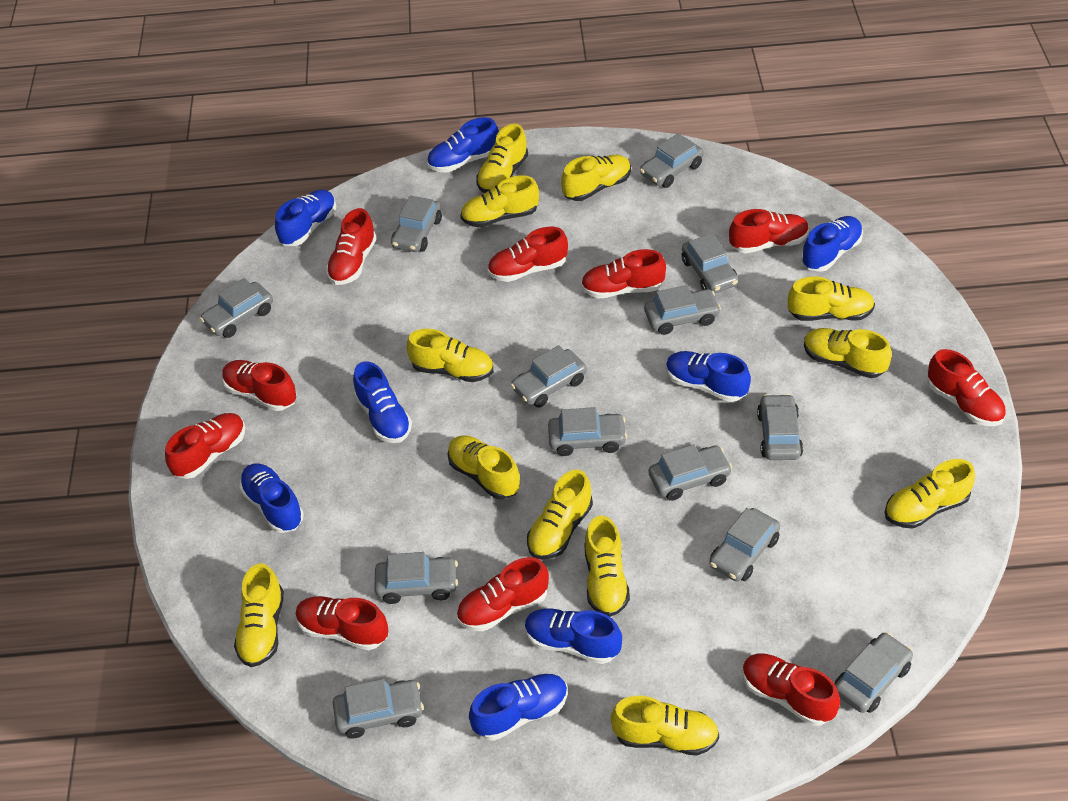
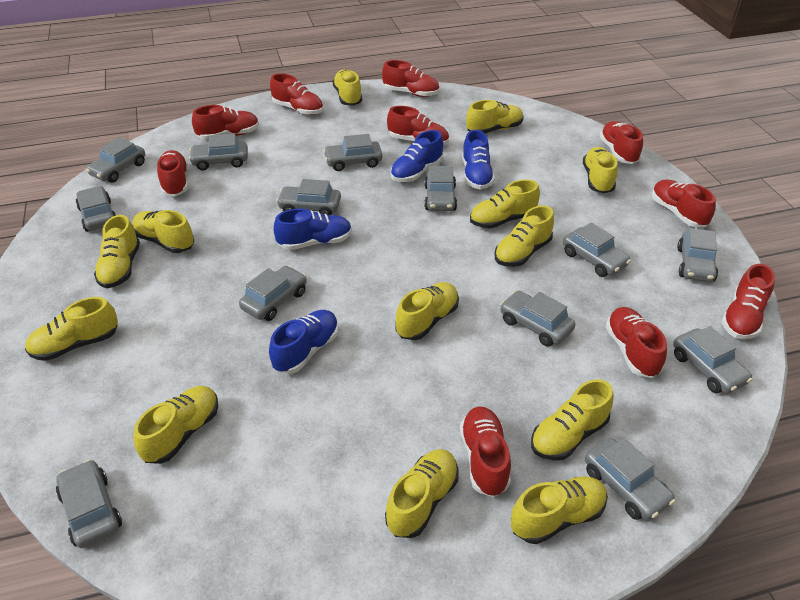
blue shoe: [239,464,304,533] [275,190,336,246] [353,361,412,443] [427,117,499,172] [469,674,568,741] [525,608,622,664] [666,351,751,402] [801,216,863,272] = 8 -> [269,310,339,374] [274,209,352,250] [391,130,443,182] [462,130,495,189] = 4
yellow shoe: [234,563,284,667] [407,329,493,382] [448,435,520,499] [460,175,539,228] [476,124,528,193] [527,470,593,559] [561,155,631,201] [584,516,630,617] [611,696,719,756] [788,277,875,321] [804,328,892,378] [884,459,975,529] = 12 -> [25,297,118,361] [94,215,140,288] [133,210,195,253] [133,386,218,464] [332,69,362,106] [385,449,459,538] [395,282,459,340] [466,100,524,133] [470,179,540,229] [494,205,554,267] [511,476,608,544] [531,379,614,460] [583,147,618,194] = 13

